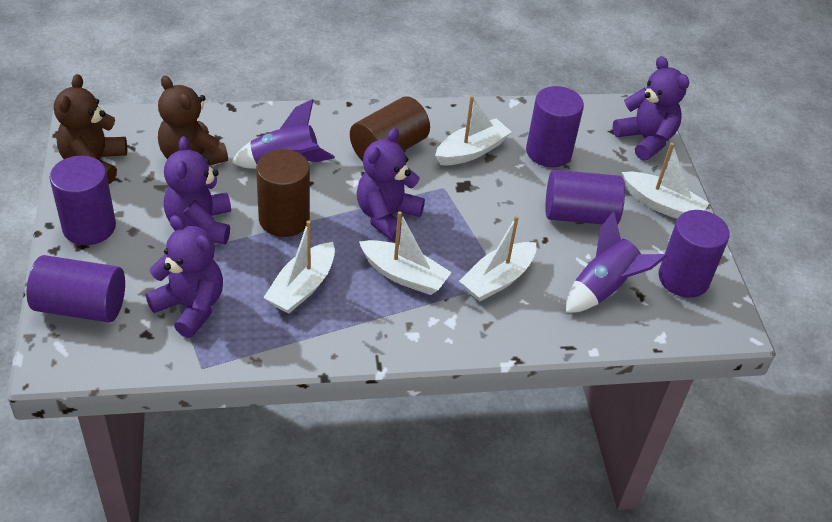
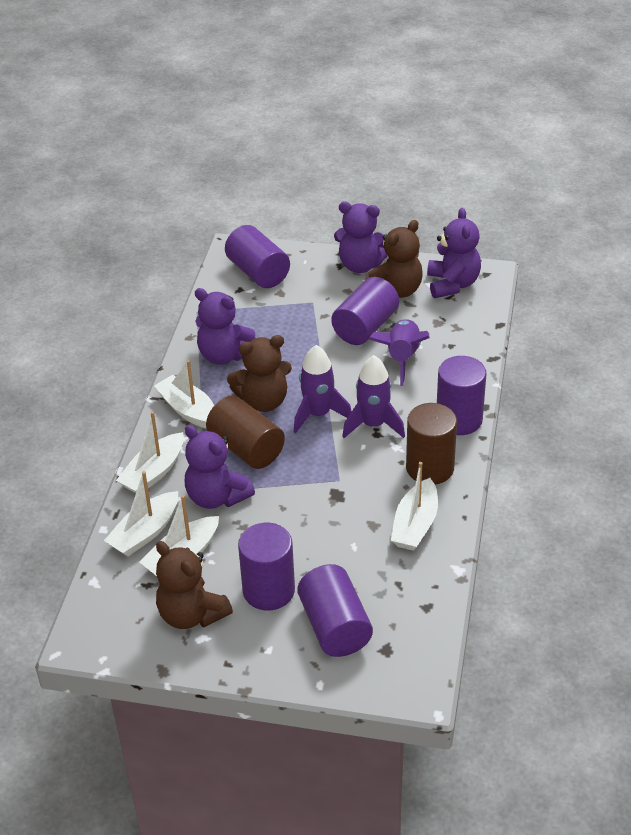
brown teddy bear: [54,74,127,184] [158,75,228,166] = 2 -> [156,541,233,629] [227,335,292,412] [365,220,423,298] = 3
purple rocket: [231,99,335,169] [566,212,667,313] = 2 -> [294,345,352,433] [342,355,405,438] [369,319,430,386] = 3

